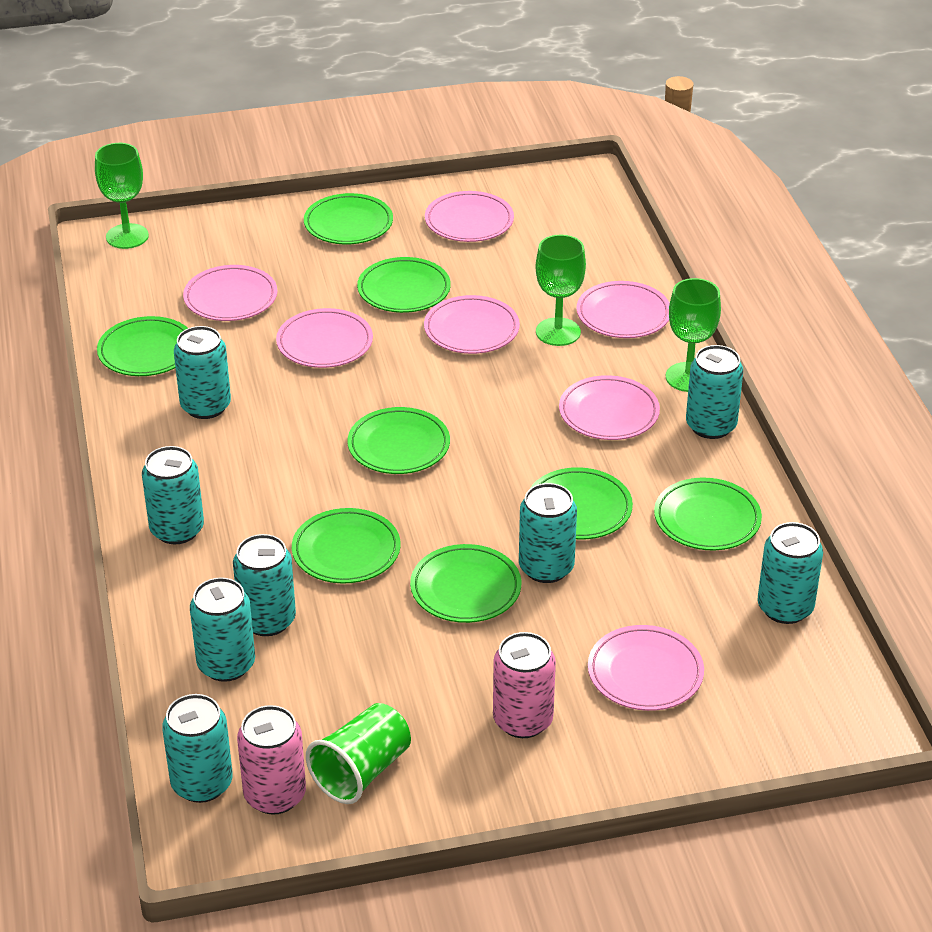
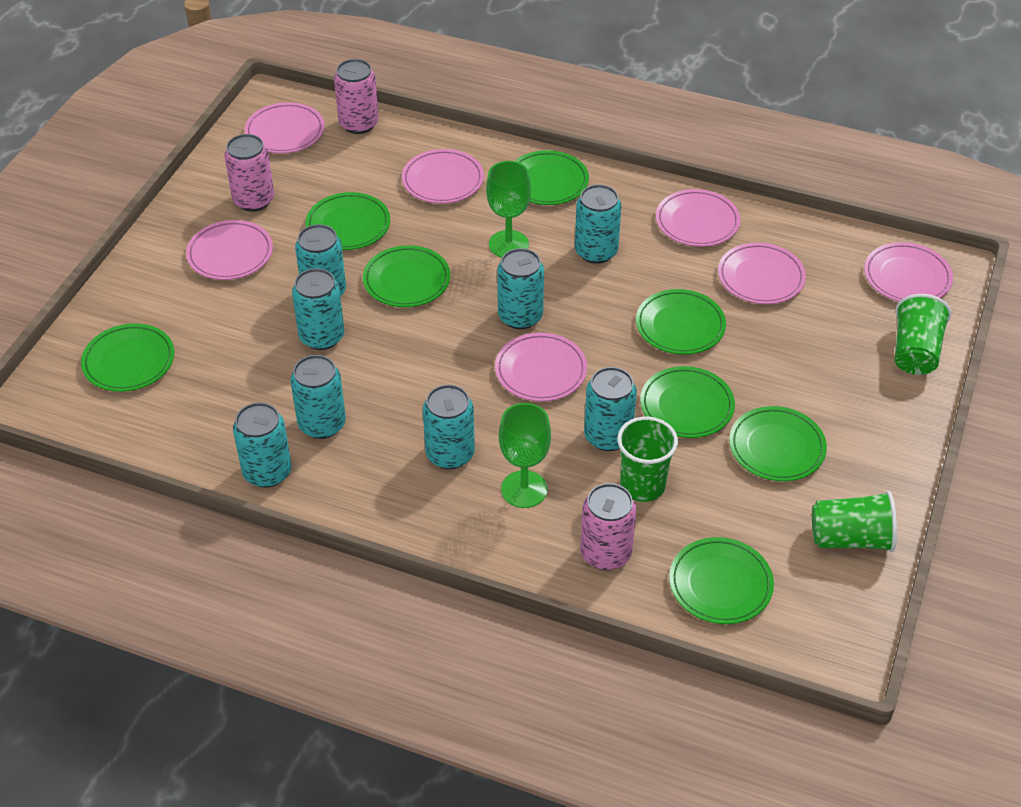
green cup: [306,703,411,804] = 1 -> [617,417,678,502] [812,491,897,552] [895,294,951,375] = 3
green goblet: [95,143,149,249] [535,235,586,346] [666,278,721,392] = 3 -> [486,161,531,258] [499,403,551,508] = 2
pink can: [237,705,306,815] [493,632,556,738] = 2 -> [224,134,274,212] [334,59,379,134] [580,483,636,570] = 3

